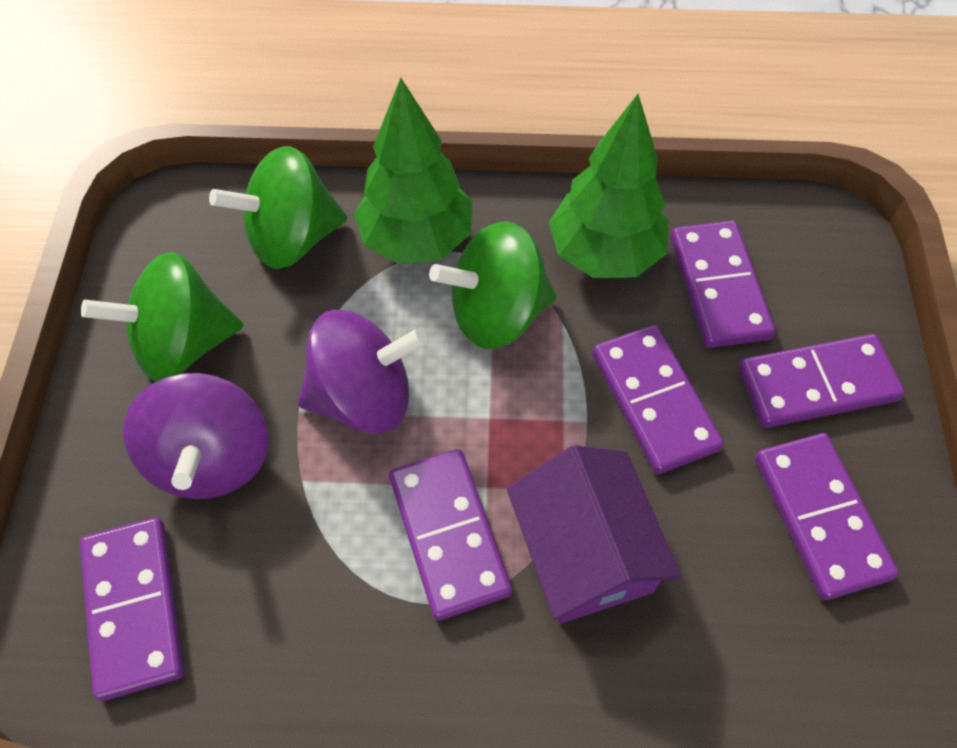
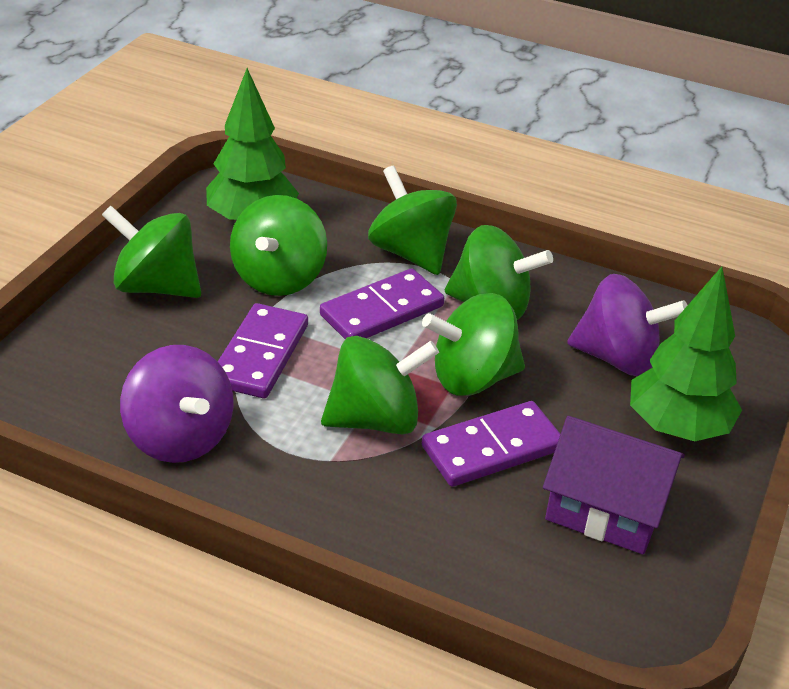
green spinning top: [81,252,243,382] [209,146,347,269] [429,221,556,349] = 3 -> [102,206,201,298] [230,195,327,296] [321,336,439,435] [368,166,457,275] [422,293,525,396] [445,225,553,320] = 6
purple domino: [80,518,184,701] [389,449,512,621] [592,325,724,474] [671,221,775,348] [739,334,905,428] [755,433,899,600] = 6 -> [218,303,308,398] [320,269,444,339] [422,401,560,487] = 3

